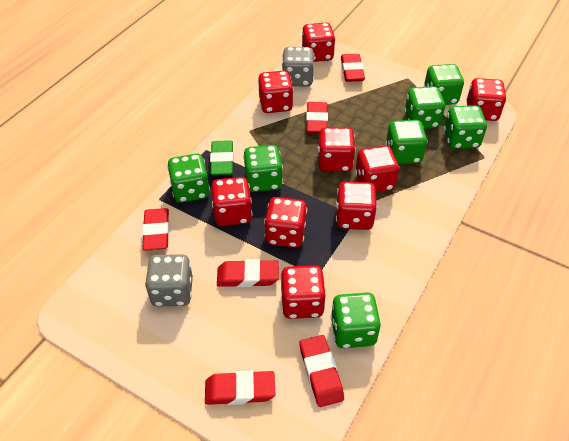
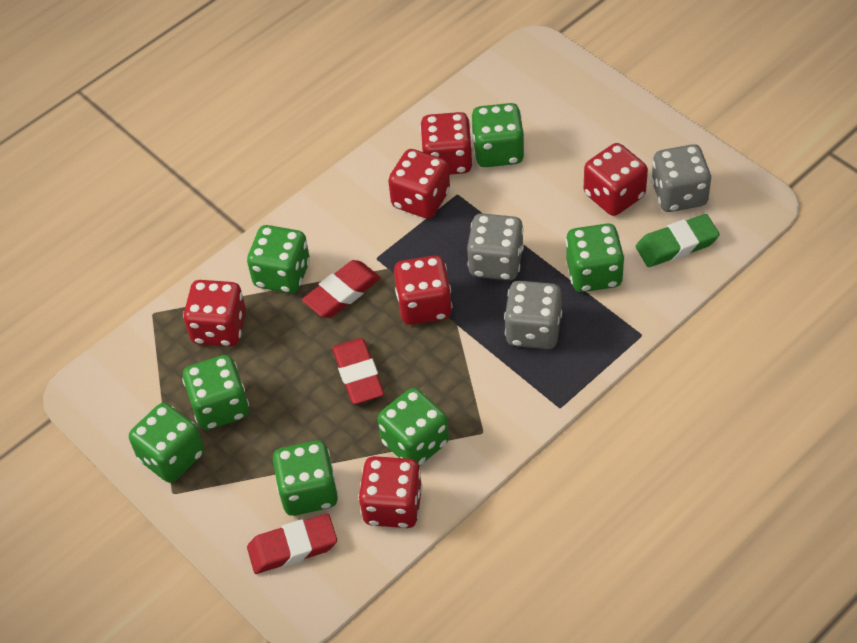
grey dice: [145,254,193,306] [282,47,314,87] = 2 -> [467,213,524,280] [504,281,562,349] [651,144,712,212] = 3
red dice: [211,177,252,226] [258,71,293,113] [264,197,307,248] [280,265,326,319] [302,23,336,62] [318,127,356,172] [336,182,377,230] [355,146,399,192] [467,78,507,121] = 9 -> [183,280,246,347] [359,456,423,528] [388,149,450,219] [394,255,452,325] [420,112,473,175] [584,143,648,216] = 6
red eraser: [142,208,169,251] [205,370,275,405] [217,259,279,287] [300,335,344,407] [306,102,328,133] [341,54,365,82] = 6 -> [247,514,337,574] [302,260,380,318] [332,338,384,404] = 3

